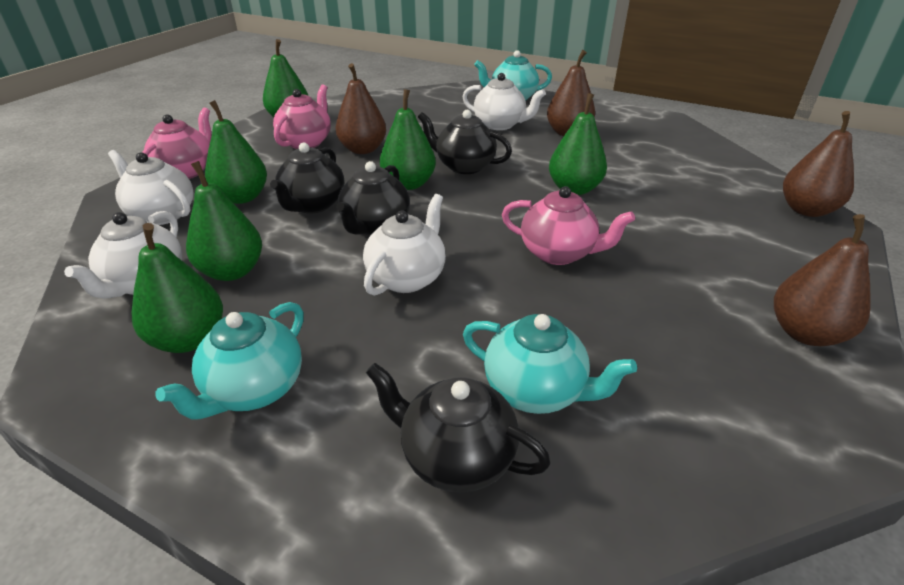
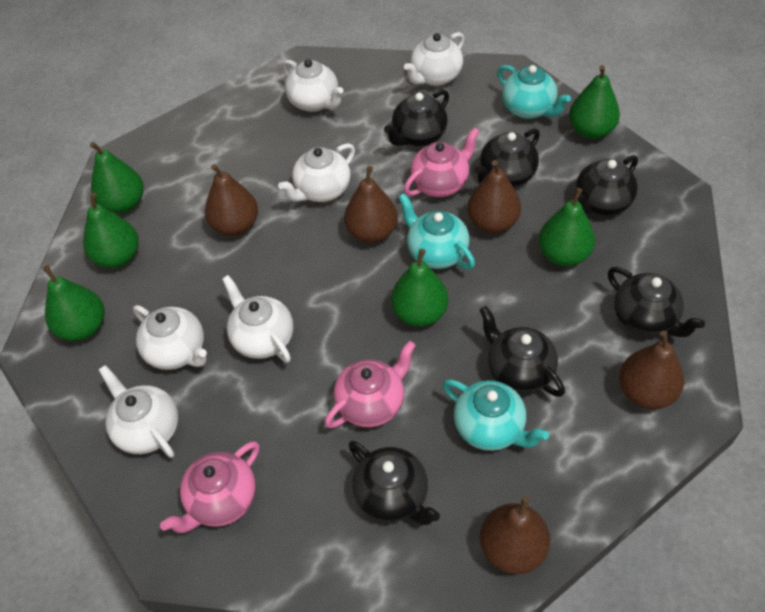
black teapot: [270,142,345,214] [336,161,410,235] [366,363,551,493] [418,110,512,174] = 4 -> [349,441,440,525] [384,90,449,146] [475,128,540,187] [480,306,565,397] [573,155,638,215] [608,267,705,337] = 6
brown pear: [336,63,386,154] [547,50,595,136] [774,214,871,346] [783,111,854,217] = 4 -> [205,164,258,236] [344,166,398,243] [467,160,521,234] [480,496,550,574] [619,331,684,409] = 5
white teapot: [64,211,182,299] [108,150,193,225] [363,194,446,296] [463,73,546,130] = 4 -> [99,365,178,458] [133,305,207,370] [222,275,293,363] [278,143,355,202] [283,59,344,112] [404,32,464,86] = 6

